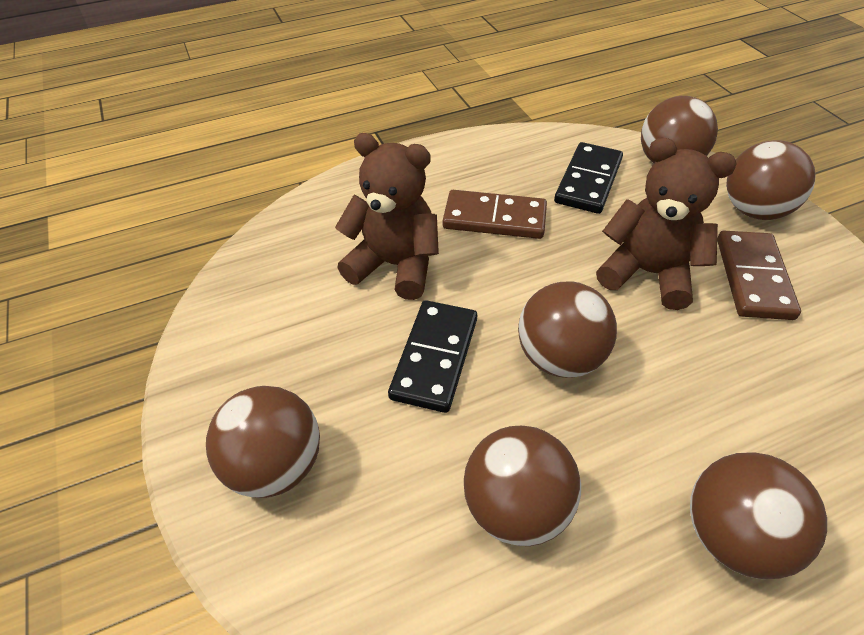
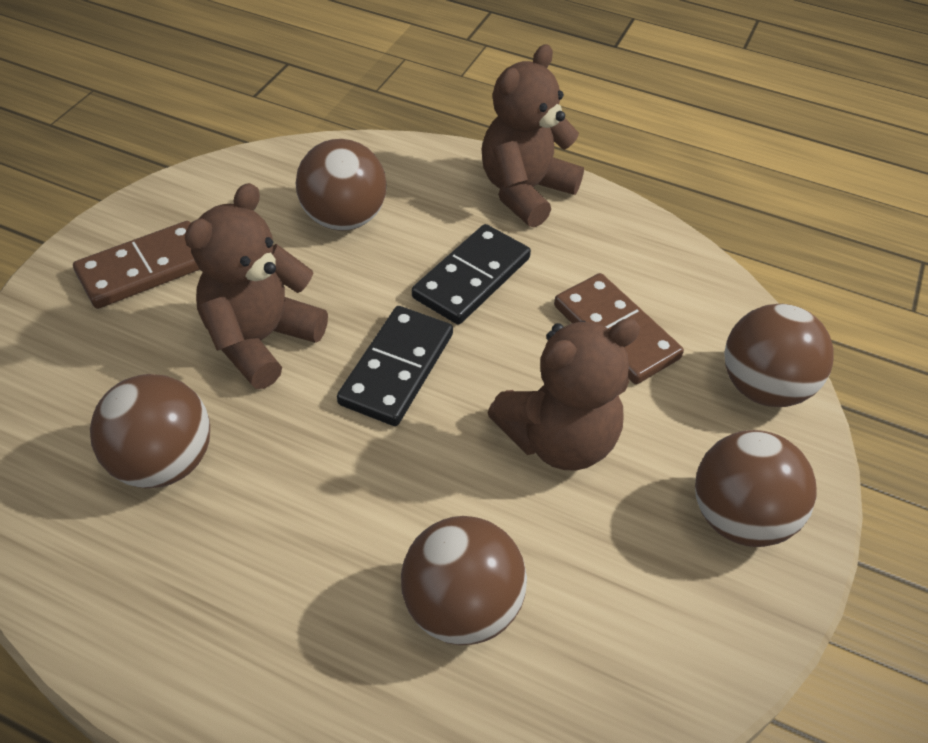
brown ball: [206,386,320,498] [464,426,581,546] [518,282,617,378] [641,96,718,163] [690,452,827,579] [726,140,816,220] = 6 -> [90,374,210,488] [295,139,387,231] [401,516,527,645] [695,430,816,547] [724,304,834,407] = 5
brown teddy bear: [335,133,439,300] [596,138,737,310] = 2 -> [185,183,328,389] [481,44,584,227] [488,318,640,471] = 3

